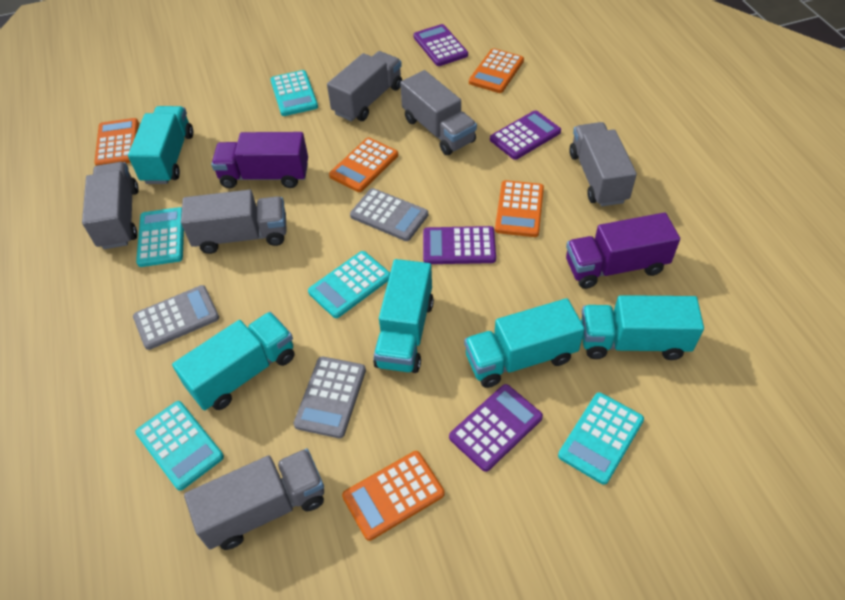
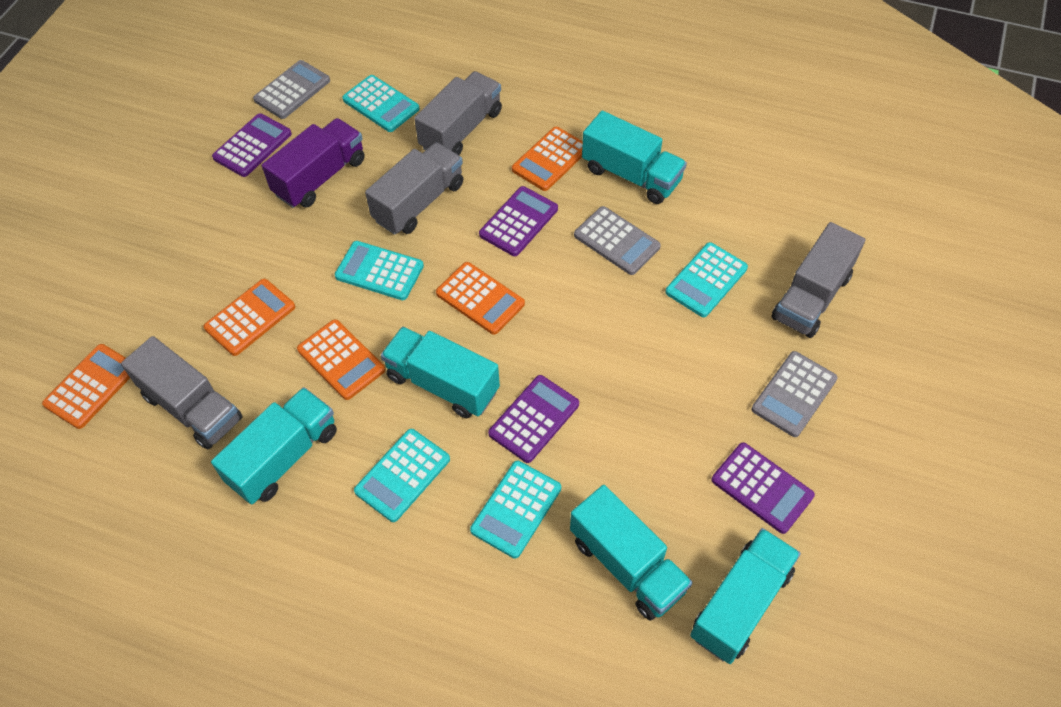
grey truck: [82,162,139,249] [181,190,287,254] [184,449,324,550] [327,51,402,122] [400,70,477,155] [569,122,637,206] = 6 -> [121,336,243,450] [365,142,463,235] [414,71,502,155] [771,222,865,338] = 4
purple truck: [211,132,308,188] [566,212,680,289] = 2 -> [262,118,365,208] = 1

